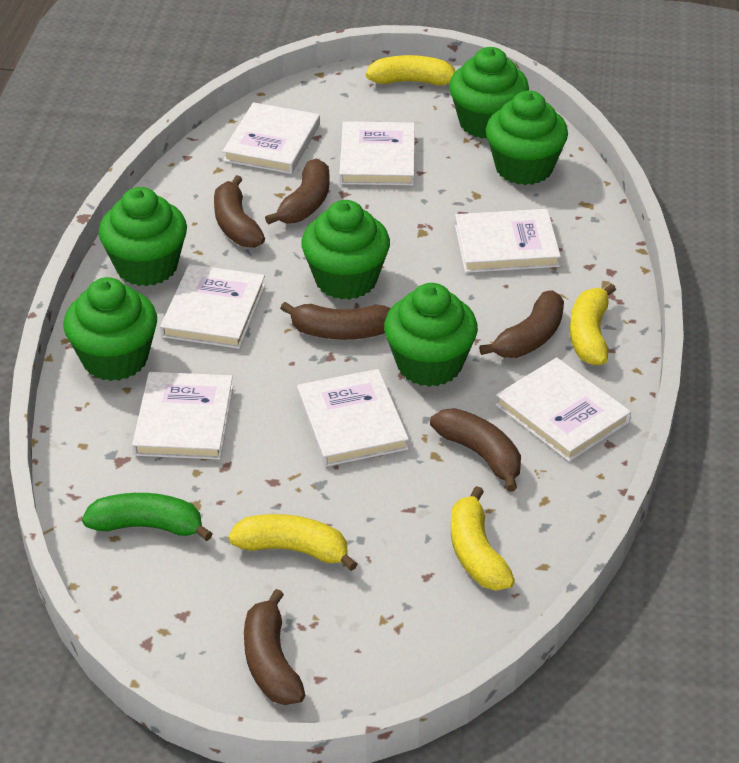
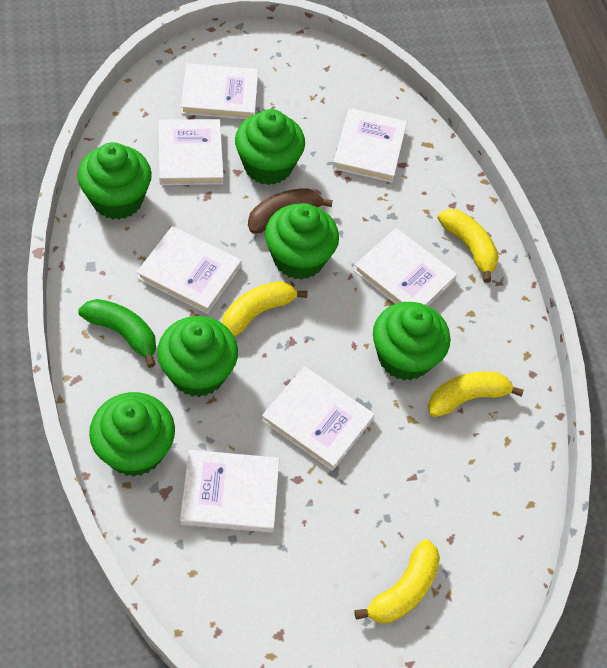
brown banana: [214,175,265,248] [244,589,305,705] [265,158,330,225] [280,302,391,340] [430,408,521,492] [479,290,564,358] = 6 -> [248,188,333,234] = 1

